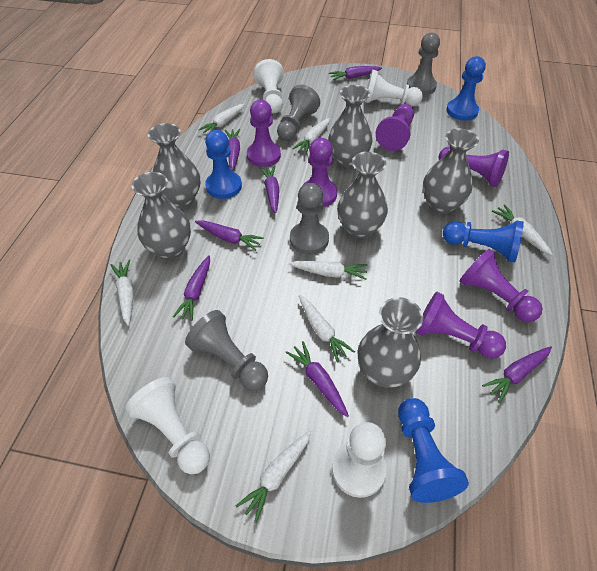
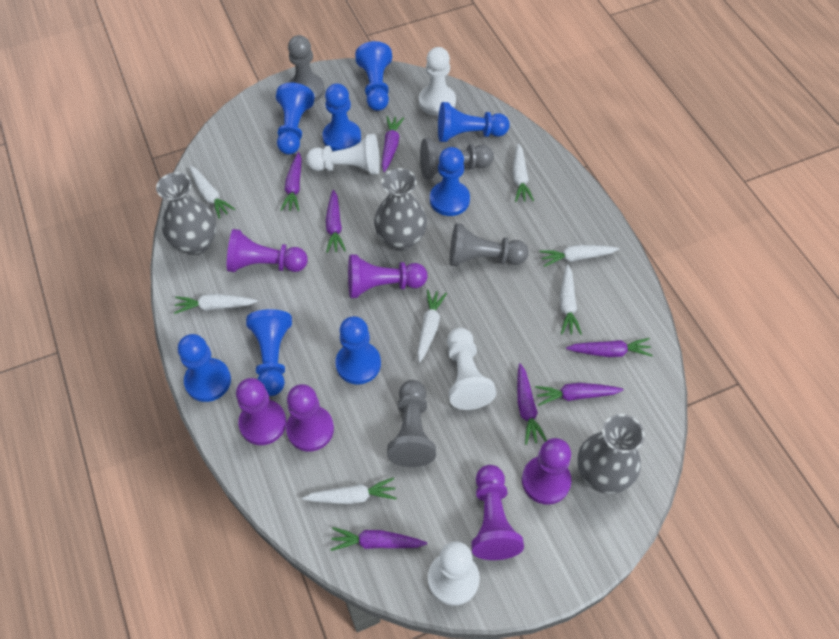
blue pawn: [205,130,242,199] [398,398,469,503] [443,220,524,262] [446,56,486,121] = 4 -> [178,334,231,402] [246,309,292,396] [276,82,315,154] [322,83,361,151] [335,316,381,384] [355,41,392,111] [430,147,470,216] [438,102,510,142] = 8
grey vase: [132,172,191,260] [148,123,200,209] [328,85,373,168] [337,152,388,239] [357,297,423,388] [423,128,479,214] = 6 -> [156,172,217,255] [374,168,427,251] [577,414,645,494] = 3

